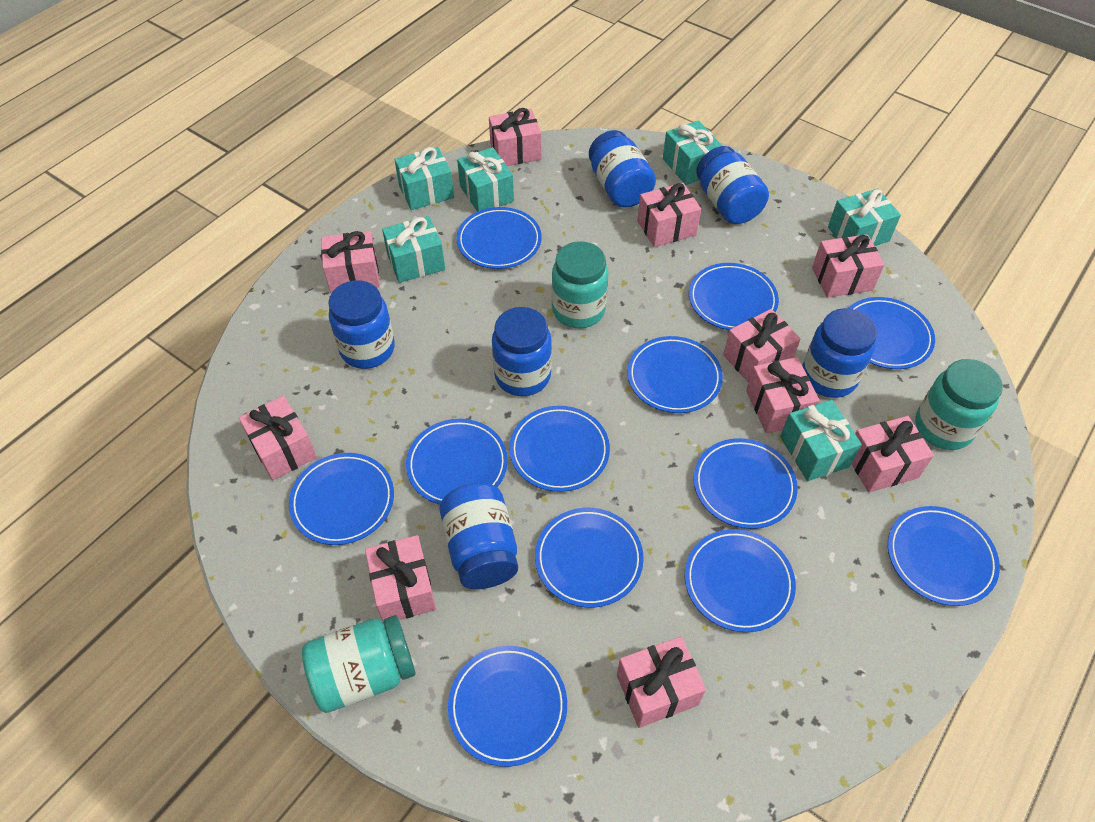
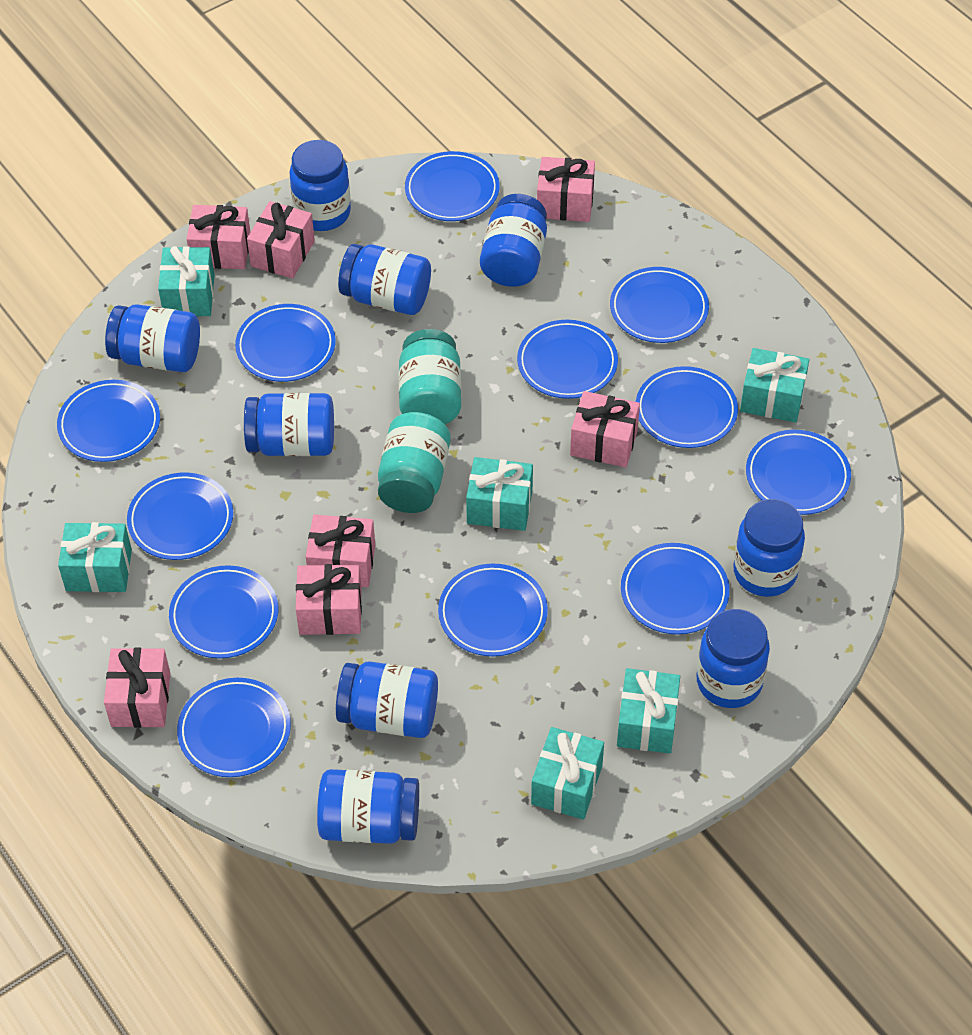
blue jar: [328,280,395,369] [439,483,518,589] [492,307,552,396] [589,130,656,208] [696,146,769,224] [802,308,877,398] = 6 -> [105,304,200,372] [244,393,334,456] [290,140,351,231] [317,769,419,844] [336,661,438,738] [338,244,431,315] [480,194,547,287] [696,609,770,708] [733,499,805,597] = 9
pink gift: [239,396,317,480] [321,231,380,293] [365,535,436,623] [489,108,542,166] [617,636,706,728] [637,183,701,247] [723,309,801,383] [746,357,820,434] [812,234,885,298] [852,416,934,492] = 10 -> [104,648,171,728] [187,205,250,269] [247,201,315,279] [296,564,362,635] [306,514,375,587] [537,157,595,222] [570,391,640,467] = 7
turquoise jar: [302,615,415,713] [551,241,608,328] [915,359,1003,450] = 3 -> [378,412,451,513] [399,329,461,424] = 2

